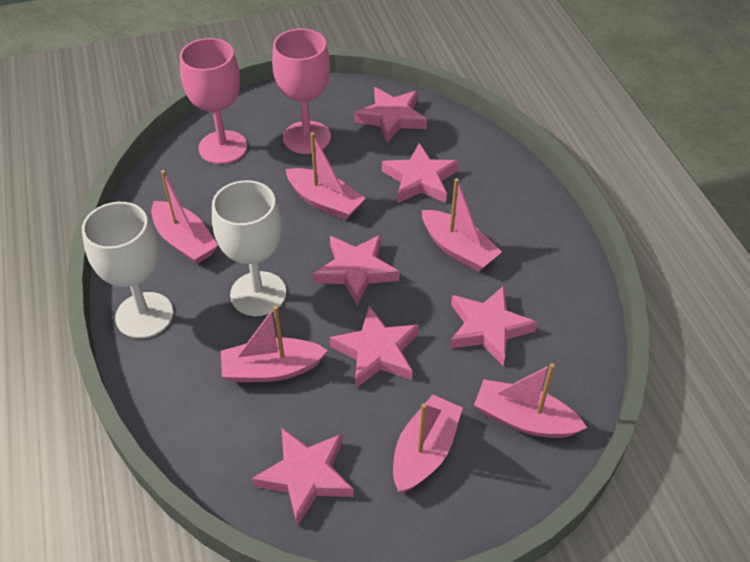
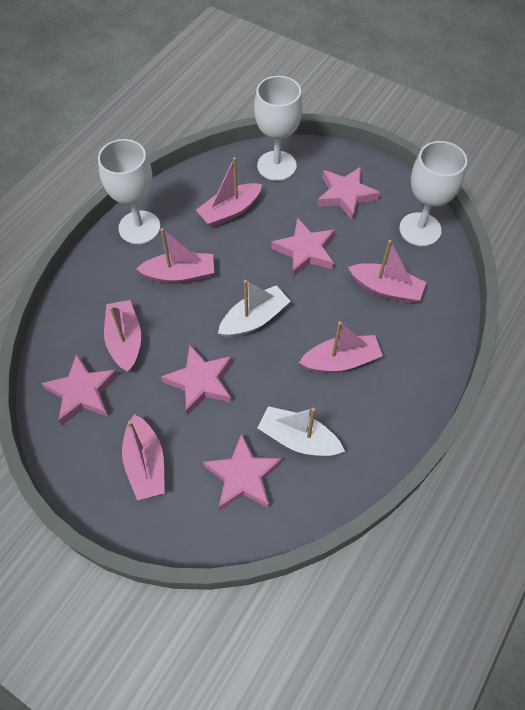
pink goblet: [180,38,247,164] [272,29,331,154] = 2 -> none = 0
pink star: [251,428,354,526] [313,235,399,306] [329,306,419,388] [354,87,427,143] [382,143,459,203] [450,286,537,366] = 6 -> [41,354,118,425] [161,345,232,416] [203,434,282,511] [271,218,335,277] [317,167,380,221] = 5
white boat: none = 0 -> [218,280,290,338] [258,406,345,456] = 2
white goblet: [82,202,173,339] [212,180,286,316] = 2 -> [98,139,160,244] [254,76,303,181] [399,141,467,246] = 3

